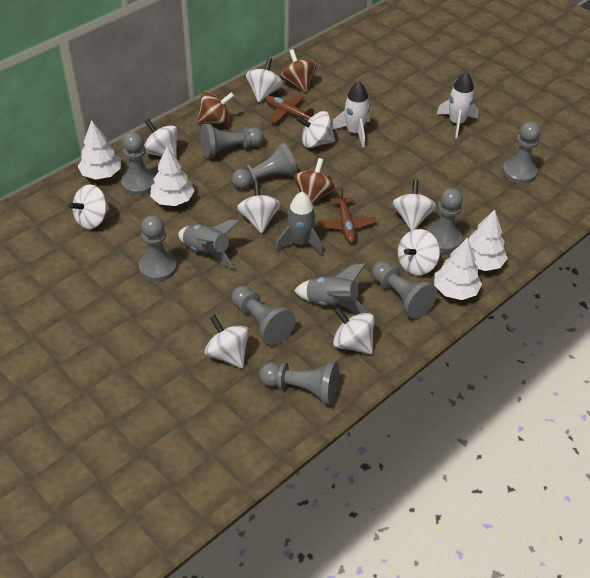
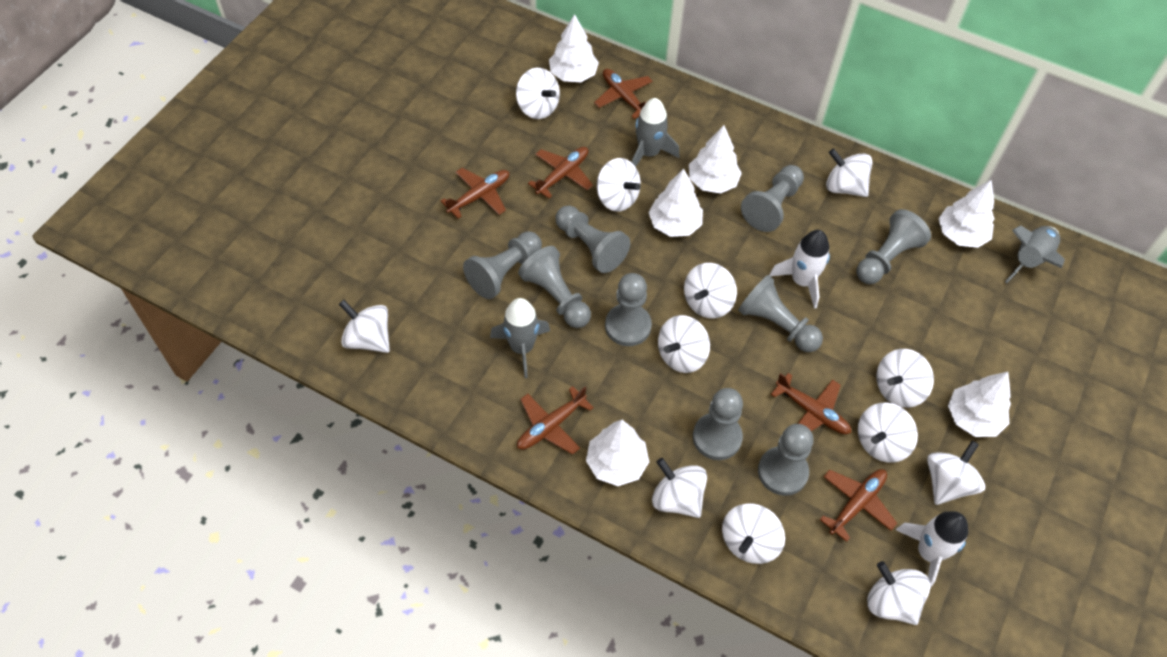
brown plane: [265,94,317,123] [317,188,376,243] = 2 -> [441,168,509,219] [517,386,594,455] [528,147,593,198] [594,69,653,119] [771,373,851,434] [820,469,897,542] = 6
brown spinning top: [197,91,234,125] [280,49,316,93] [294,158,335,204] = 3 -> none = 0
white spinning top: [68,184,109,229] [144,119,178,159] [205,315,249,368] [237,181,281,233] [246,58,283,103] [296,111,335,148] [333,306,374,354] [392,179,436,231] [398,229,440,275] = 9 -> [339,300,390,353] [516,68,560,119] [597,158,641,212] [652,458,707,518] [658,315,710,373] [684,263,737,318] [722,503,785,564] [826,148,873,197] [858,403,918,463] [867,561,930,625] [876,349,934,408] [927,441,985,505] = 12
white tree: [78,120,121,180] [150,146,195,206] [434,237,482,300] [468,209,508,271] = 4 -> [549,14,599,82] [586,420,649,486] [648,169,703,237] [689,125,742,194] [938,180,994,248] [948,372,1011,437] = 6

